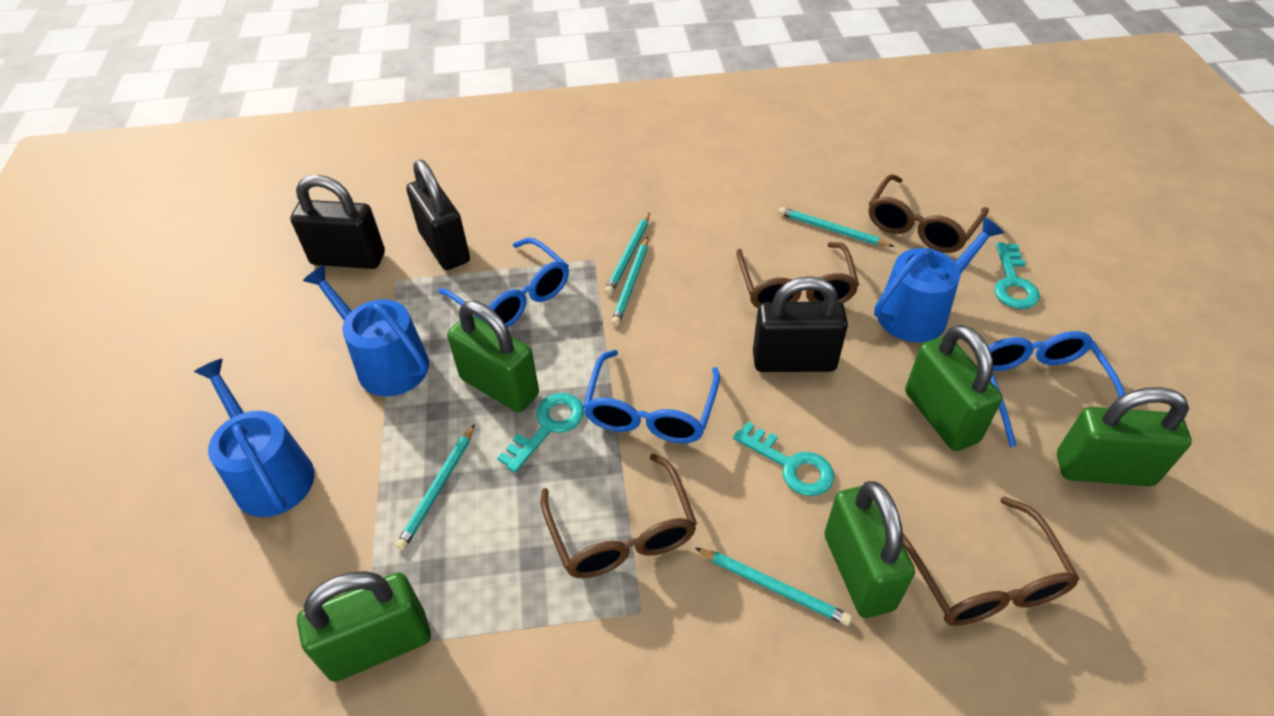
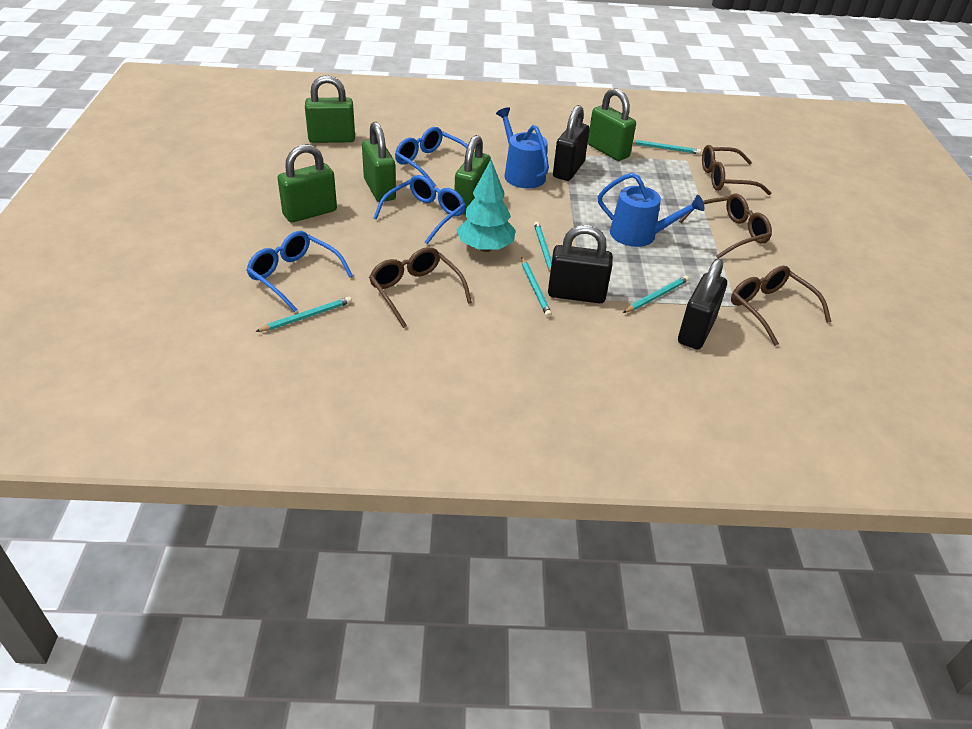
blue watering can: [194,359,315,517] [303,265,429,396] [874,217,1004,342] = 3 -> [496,107,549,188] [598,173,705,247] = 2
turquoise key: [497,393,584,473] [733,421,834,496] [994,242,1040,309] = 3 -> none = 0
turquoise tree: none = 0 -> [457,160,516,252] = 1

